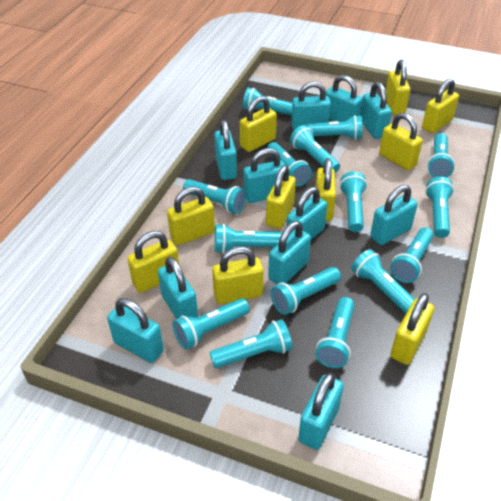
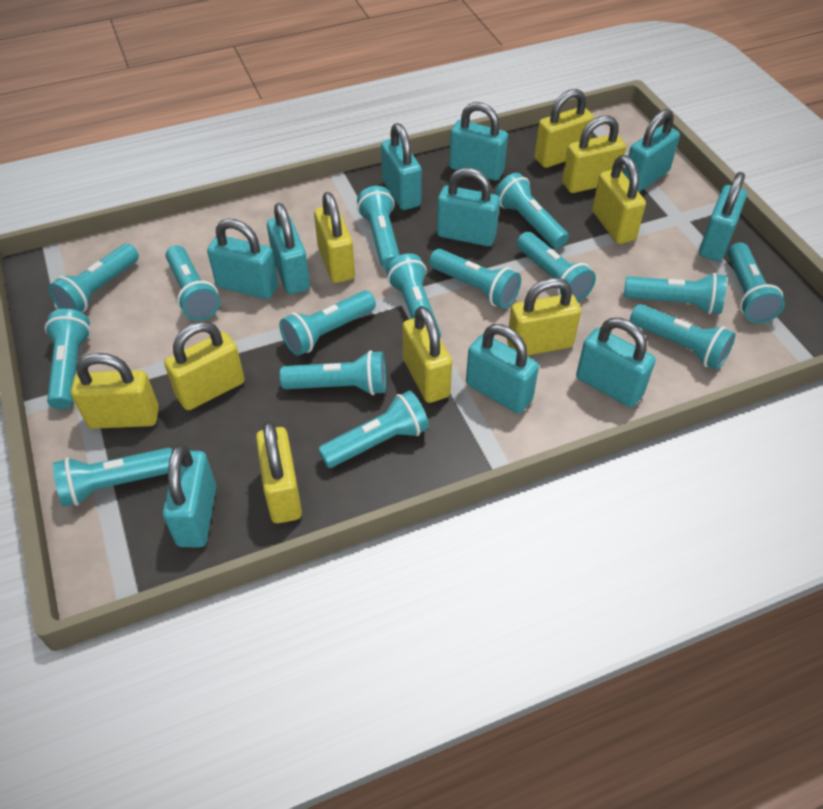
turquoise padlock: [107,298,164,363] [158,257,198,319] [214,120,237,180] [244,148,285,203] [268,221,311,285] [286,187,328,239] [291,81,331,130] [298,373,344,450] [326,75,363,122] [360,82,392,139] [370,185,418,245] = 11 -> [163,445,216,547] [207,219,278,299] [267,203,310,294] [381,123,422,210] [437,168,500,246] [449,102,508,181] [466,324,539,414] [576,318,656,407] [624,109,680,192] [699,172,747,261] = 10
yellow padlock: [127,231,179,293] [167,187,215,245] [212,247,264,304] [240,96,277,152] [266,165,296,229] [315,158,336,221] [379,113,423,171] [386,60,410,115] [390,293,434,365] [422,78,459,133] = 10 -> [71,353,159,429] [164,322,245,410] [256,421,302,523] [314,192,355,283] [402,306,452,403] [507,278,581,356] [534,89,594,168] [562,115,626,193] [592,155,646,244] = 9

